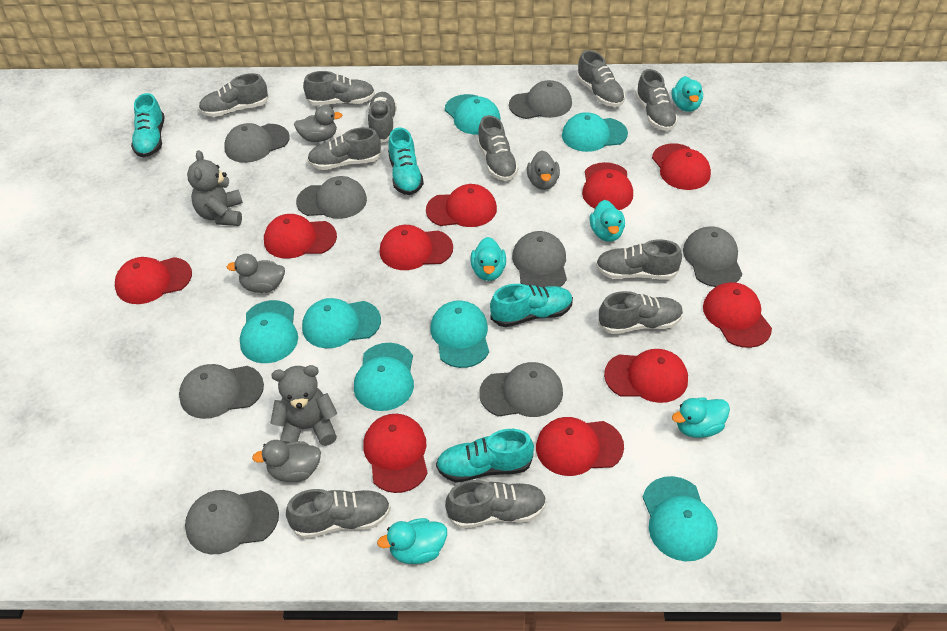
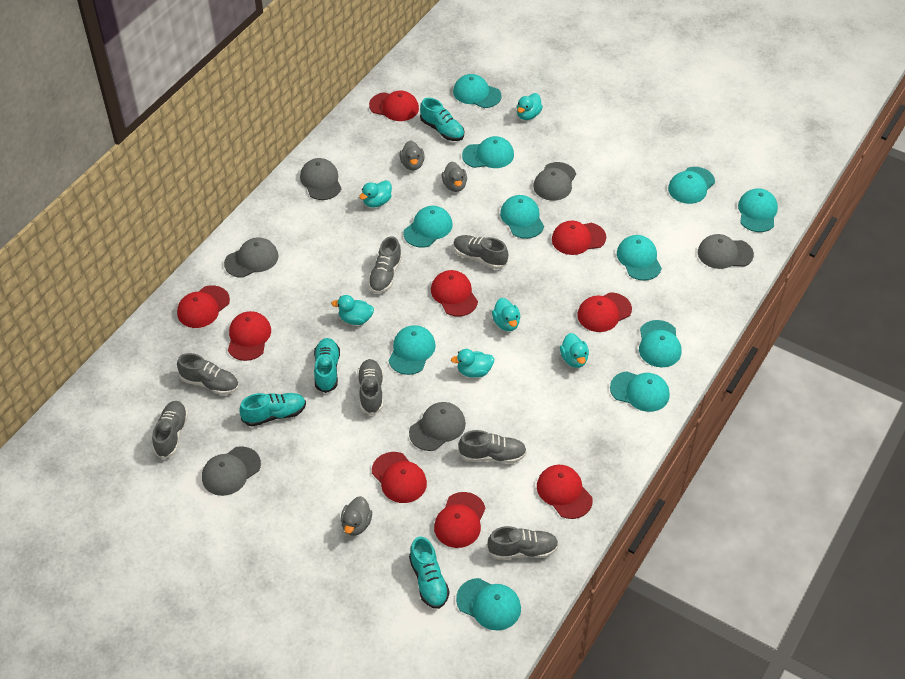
grey cap: [179,364,264,419] [185,490,279,555] [224,123,290,163] [296,176,367,219] [479,362,563,417] [509,80,572,119] [512,231,567,287] [683,226,742,287] = 8 -> [202,446,261,496] [224,237,279,278] [300,158,341,200] [409,402,466,451] [533,162,576,201] [698,234,754,269] = 6
grey duck: [227,254,285,293] [252,440,321,482] [294,105,342,142] [527,151,560,190] = 4 -> [341,496,372,536] [400,140,425,170] [442,161,467,192] = 3
grey shoe: [199,73,269,117] [286,489,391,538] [303,71,375,105] [307,127,382,170] [368,92,397,143] [445,480,547,529] [477,115,519,181] [577,50,625,107] [596,239,682,280] [598,291,683,334] [635,69,678,131] = 11 -> [152,401,188,459] [177,353,239,395] [357,359,383,415] [368,236,402,294] [453,235,508,269] [459,430,527,463] [487,526,559,560] = 7
grey teddy bear: [187,150,243,226] [270,365,338,446] = 2 -> none = 0
red cap: [115,257,192,304] [264,214,337,259] [363,414,428,493] [379,225,453,270] [426,184,497,227] [536,417,624,476] [582,162,633,210] [604,349,688,403] [652,143,711,190] [703,282,772,348] = 10 -> [177,285,230,328] [228,311,271,361] [369,91,419,121] [372,452,427,503] [431,270,478,316] [434,492,486,548] [537,465,593,519] [552,221,606,255] [577,292,632,332] = 9
turquoise cap: [240,300,298,363] [302,298,381,348] [354,343,414,411] [431,300,489,368] [445,94,501,135] [562,112,628,152] [643,476,718,562] = 7 -> [388,325,436,375] [403,206,453,248] [453,74,502,108] [456,578,521,630] [462,136,514,168] [500,195,544,239] [610,371,670,412] [617,235,662,281] [639,320,682,367] [668,167,715,204] [738,188,778,232] = 11
turquoise duck: [377,518,447,564] [471,237,506,281] [590,200,625,242] [671,76,703,112] [672,397,730,438] = 5 -> [331,295,374,325] [359,180,392,208] [451,349,494,378] [492,298,520,331] [517,93,543,120] [560,333,589,368] = 6

